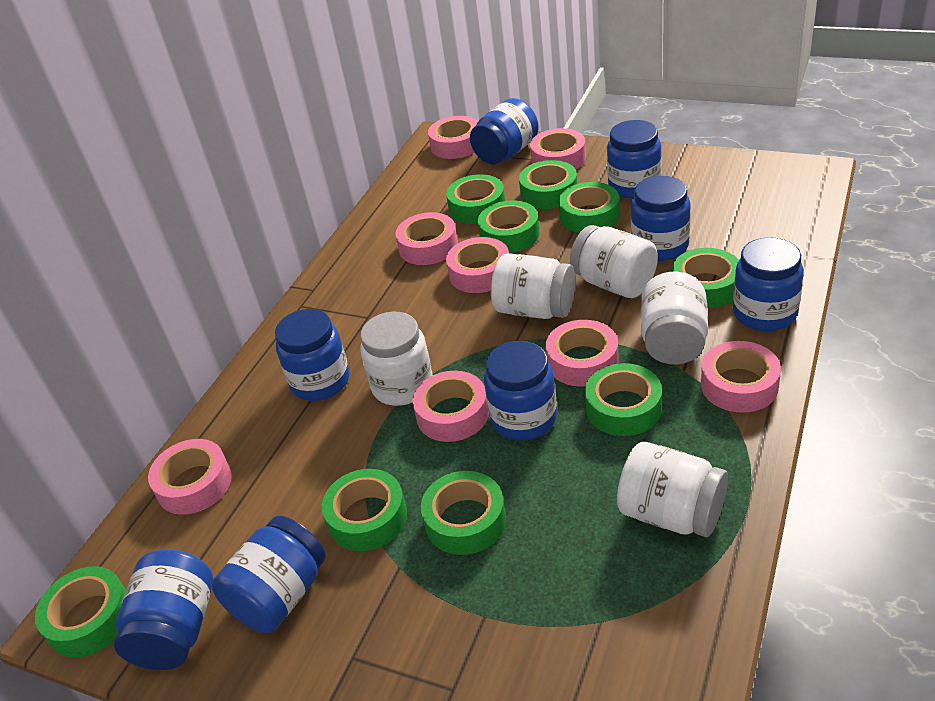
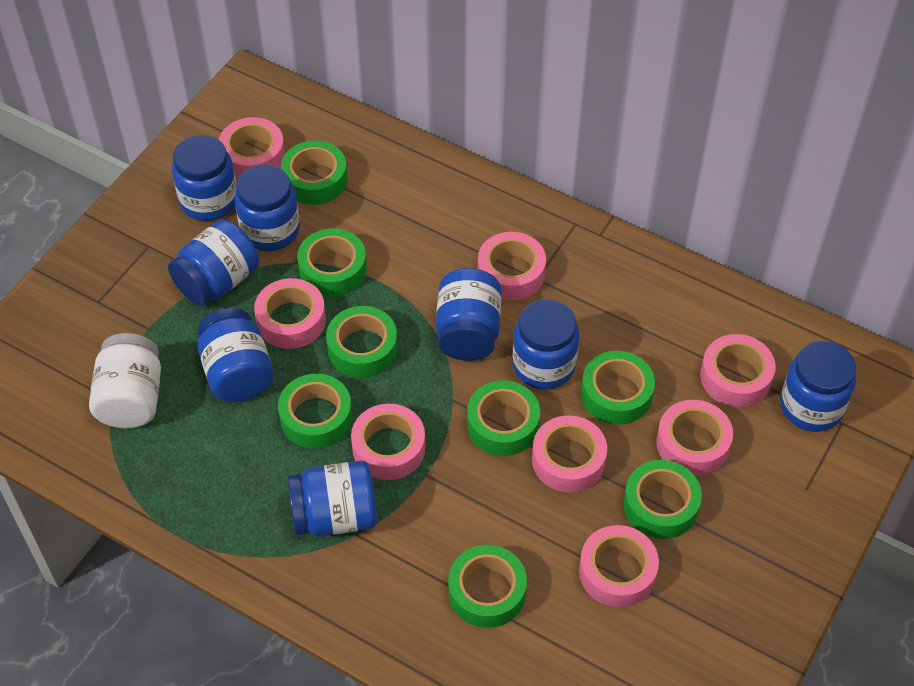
green tape: [35,566,126,657] [322,469,407,551] [421,471,506,555] [446,174,505,224] [478,200,540,253] [519,160,577,209] [559,182,620,233] [585,363,662,436] [672,248,739,308] = 9 -> [278,374,352,448] [281,141,347,205] [297,228,367,297] [326,306,398,378] [448,545,527,628] [467,381,540,456] [581,351,655,425] [623,460,702,539] = 8
white jar: [360,312,433,406] [491,253,575,319] [570,225,658,298] [617,442,728,537] [641,272,708,364] = 5 -> [89,333,161,428] = 1

